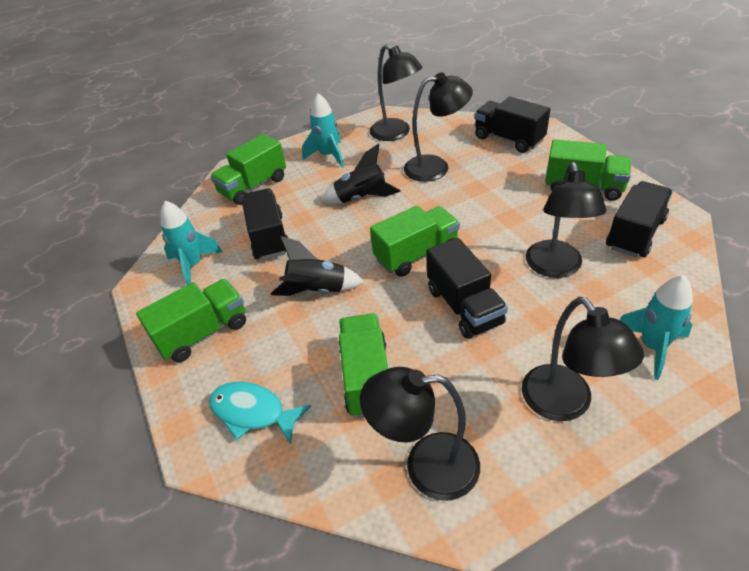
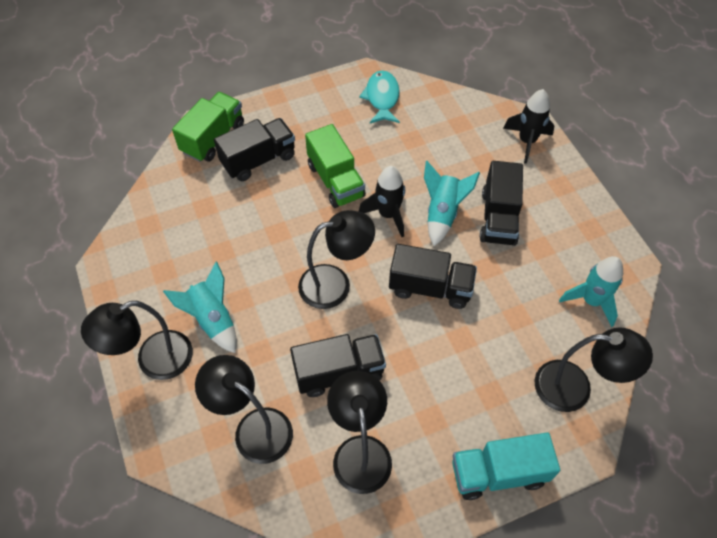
green truck: [136,279,246,362] [210,134,286,205] [339,314,388,418] [370,206,460,277] [545,139,631,201] = 5 -> [172,92,244,162] [305,124,366,208] = 2
turquoise truck: none = 0 -> [452,432,560,500] = 1

